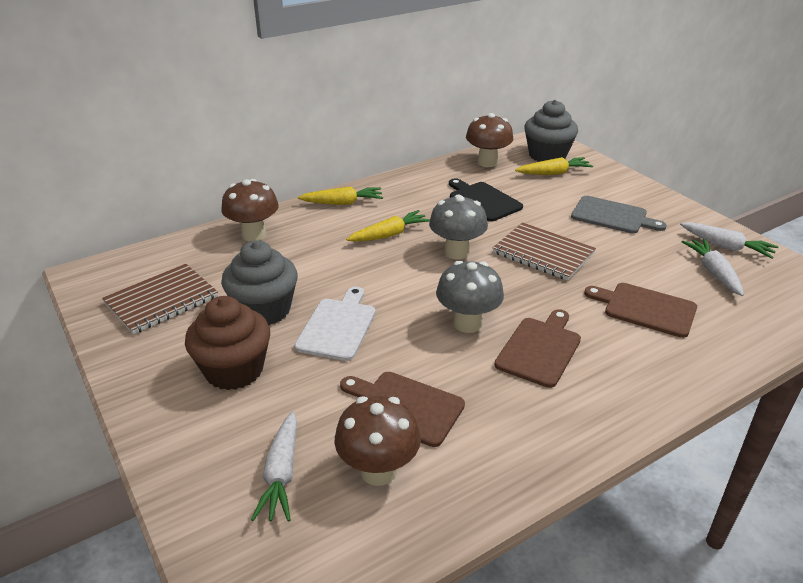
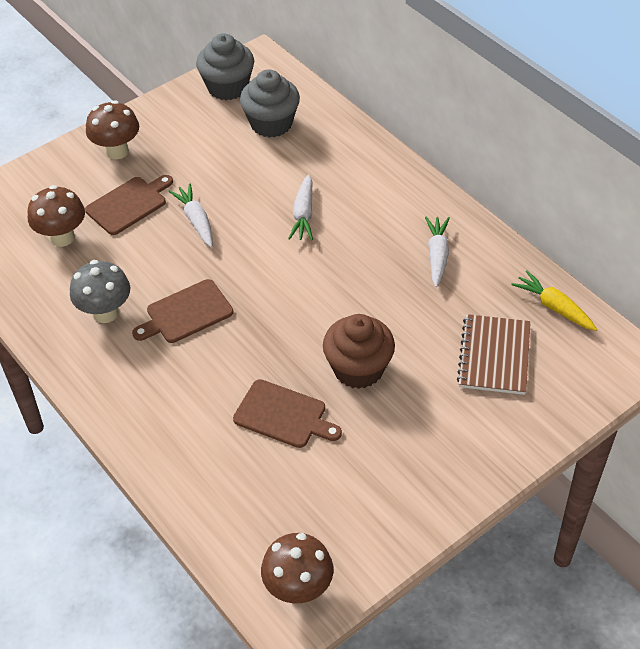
black cutting board: [449,178,523,222] = 1 -> none = 0
brown notebook: [102,264,218,334] [493,222,596,281] = 2 -> [457,314,531,395] = 1
grey cutting board: [571,196,667,234] = 1 -> none = 0
grey mushroom: [429,194,488,259] [436,260,504,333] = 2 -> [70,260,130,323] = 1
white cutting board: [294,286,376,361] = 1 -> none = 0
yellow carrot: [298,186,383,205] [346,210,430,242] [515,157,593,175] = 3 -> [511,271,597,331] = 1

